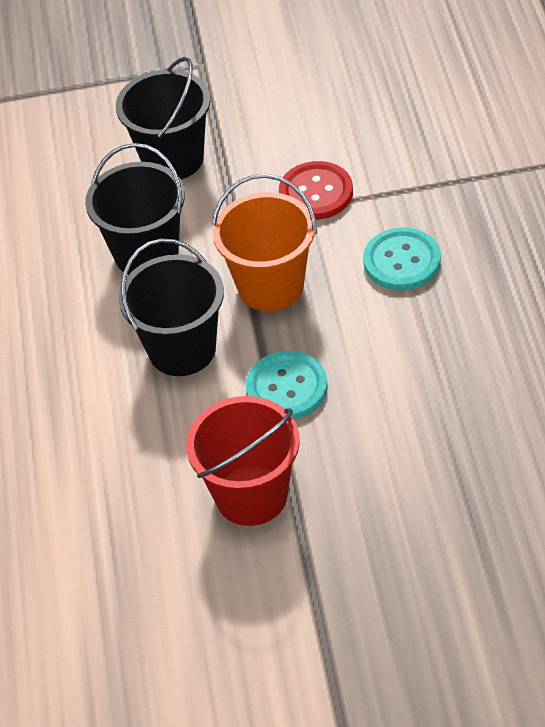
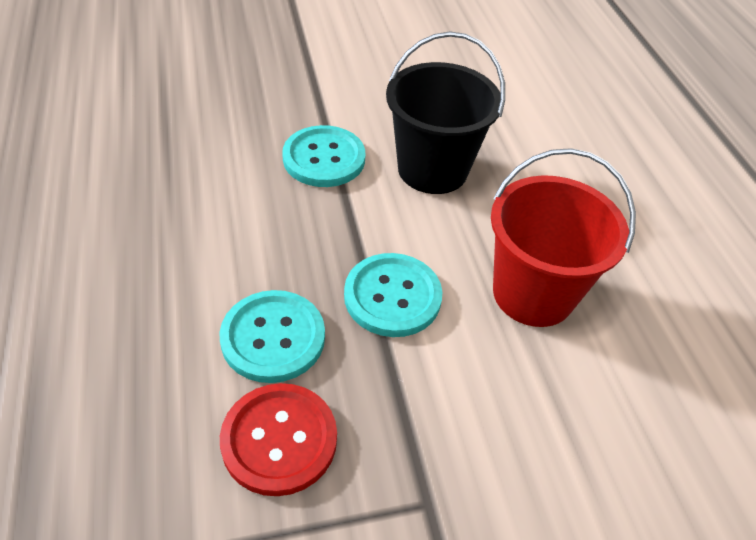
black bucket: [85,143,185,275] [116,57,210,179] [119,239,224,376] = 3 -> [386,32,505,194] = 1
orange bucket: [212,174,317,311] = 1 -> none = 0
turquoise button: [246,351,328,420] [363,228,441,290] = 2 -> [219,290,325,383] [282,125,365,187] [344,253,443,337] = 3

